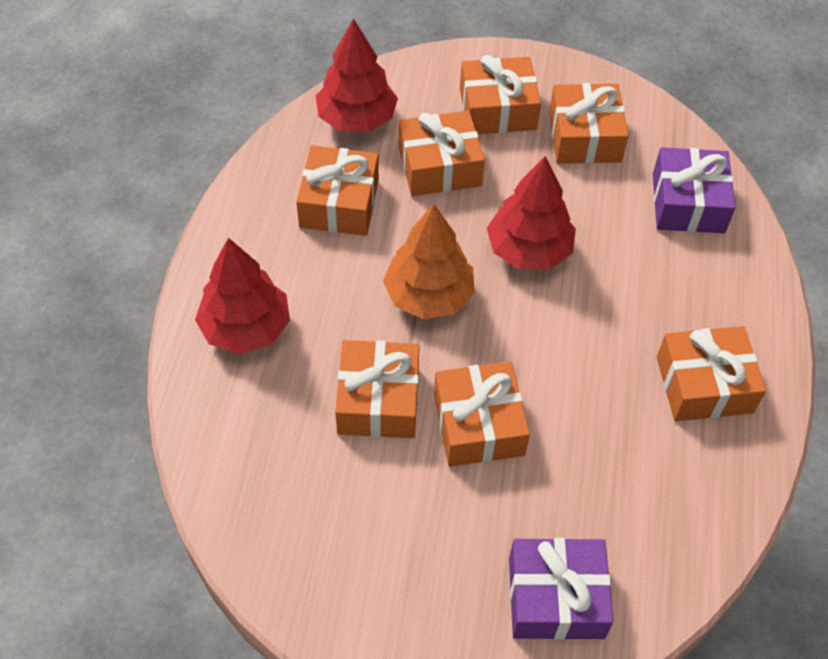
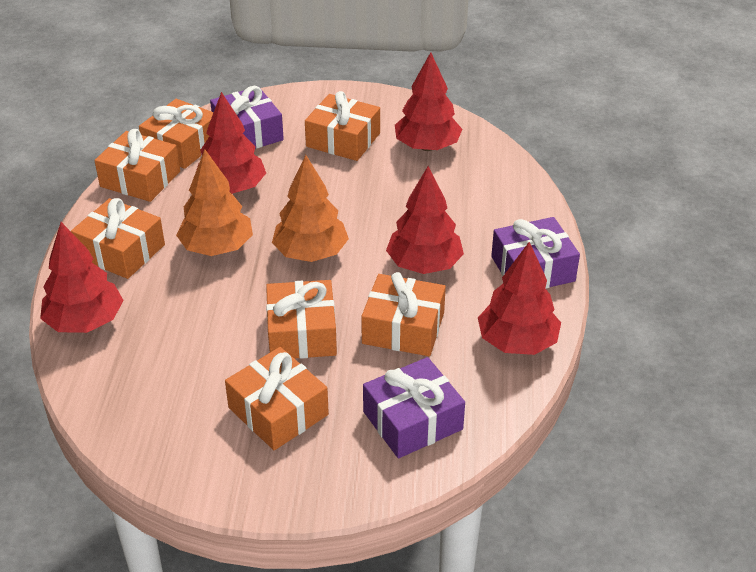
orange tree: [383,204,475,319] = 1 -> [176,150,253,256] [272,155,349,262] = 2
purple gift: [509,538,613,640] [653,147,736,233] = 2 -> [210,86,284,149] [363,357,465,458] [491,217,580,289] = 3
red tree: [195,238,290,354] [316,18,398,132] [487,156,576,269] = 3 -> [40,222,124,333] [197,92,266,194] [386,166,464,274] [395,52,462,151] [478,242,561,355] = 5

